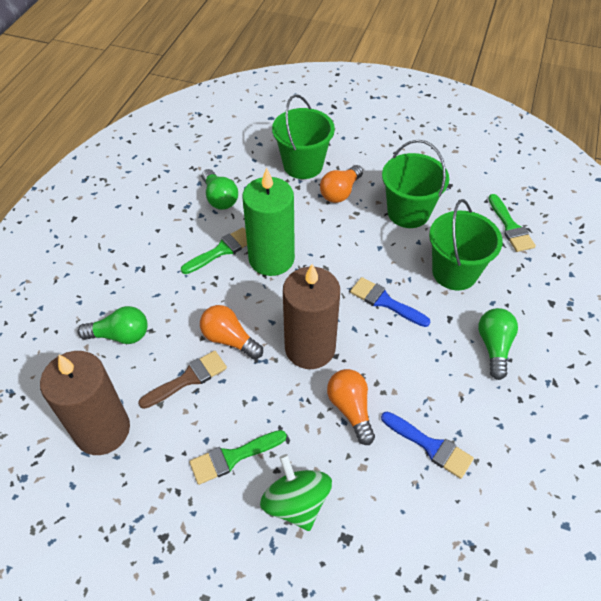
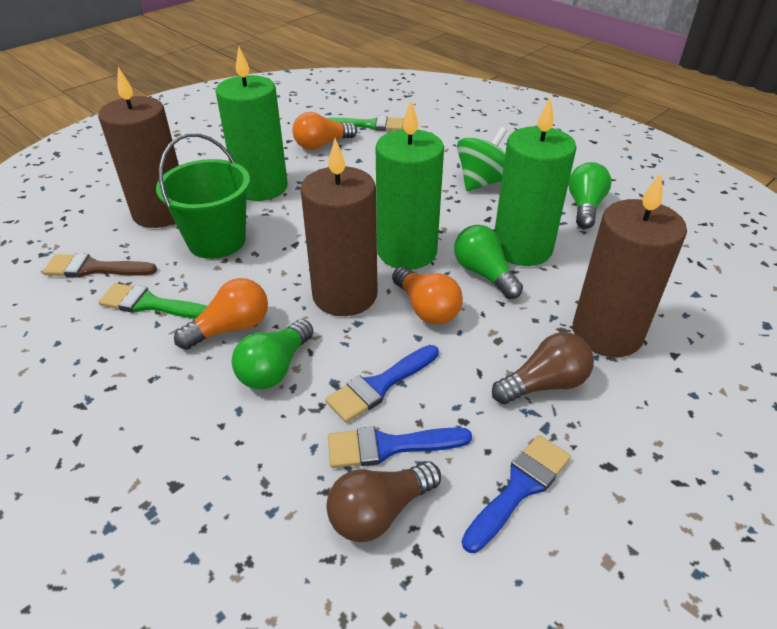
blue brush: [350,277,430,327] [381,411,474,479] = 2 -> [325,345,439,423] [328,427,472,468] [462,435,571,553] = 3
brown candle: [40,351,130,455] [283,264,340,369] = 2 -> [98,67,179,228] [300,138,378,316] [573,172,687,357] = 3
brown light bulb: none = 0 -> [326,461,441,542] [492,332,594,404] = 2
green brush: [181,227,247,274] [189,430,287,485] [488,194,536,252] = 3 -> [98,283,207,319] [327,116,404,131] = 2
green bucket: [272,94,335,179] [382,140,449,228] [429,199,503,290] = 3 -> [156,133,250,259] = 1
green candle: [242,168,295,276] = 1 -> [216,47,288,201] [376,101,444,270] [494,98,576,266] = 3

